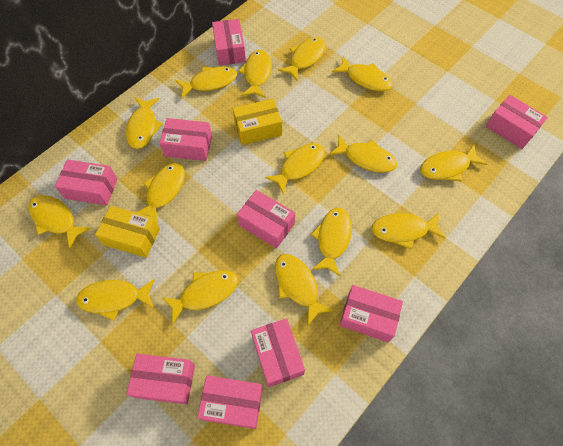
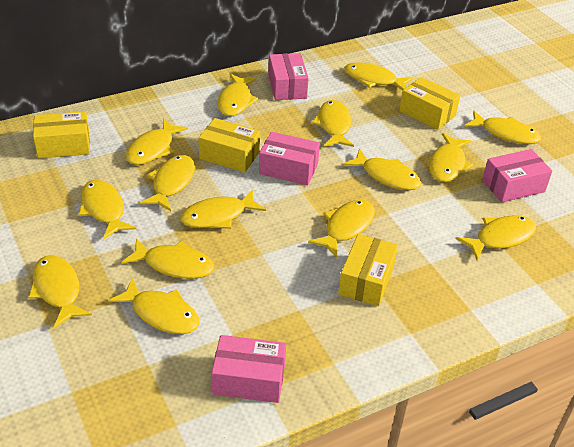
pink box: [55,159,118,206] [126,353,195,404] [160,118,212,161] [197,375,263,429] [212,19,246,66] [237,190,295,248] [251,318,305,387] [340,285,403,342] [486,95,548,149] = 9 -> [211,335,286,403] [259,132,320,185] [268,53,309,100] [482,149,552,203] = 4
yellow box: [95,206,160,258] [233,99,282,145] = 2 -> [33,111,90,159] [198,118,260,172] [338,234,398,306] [399,77,460,130] = 4

